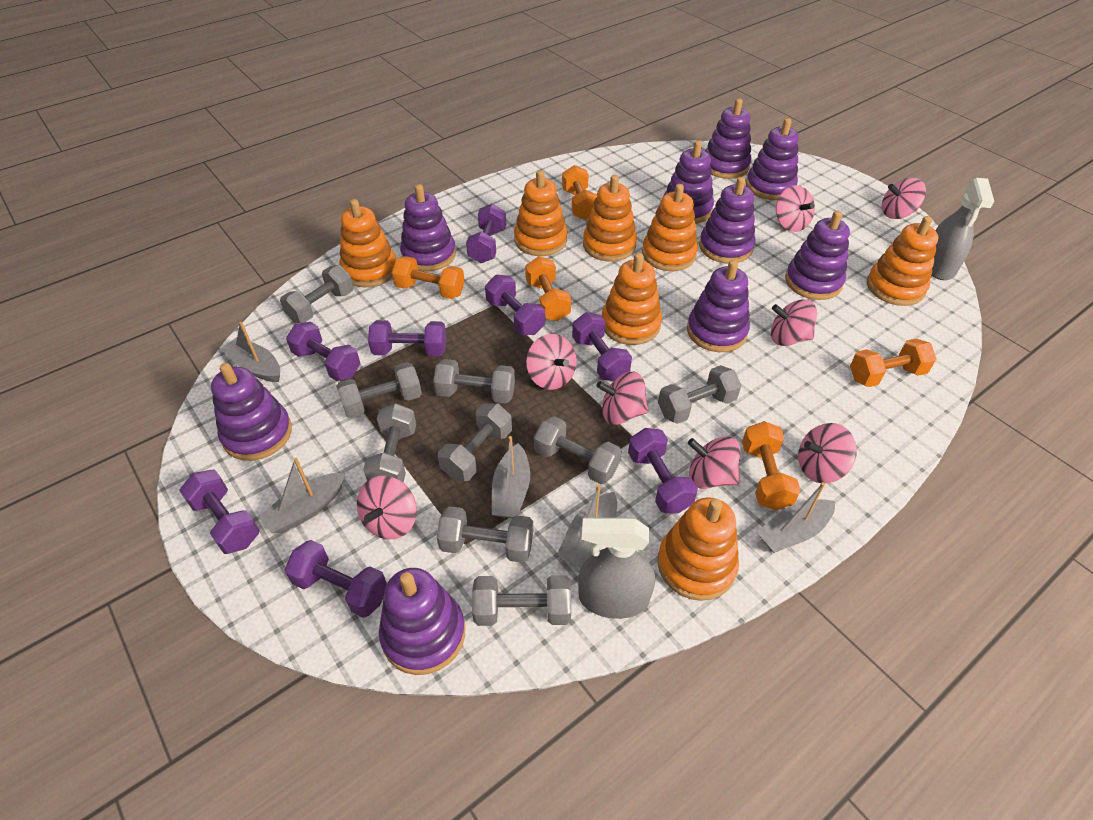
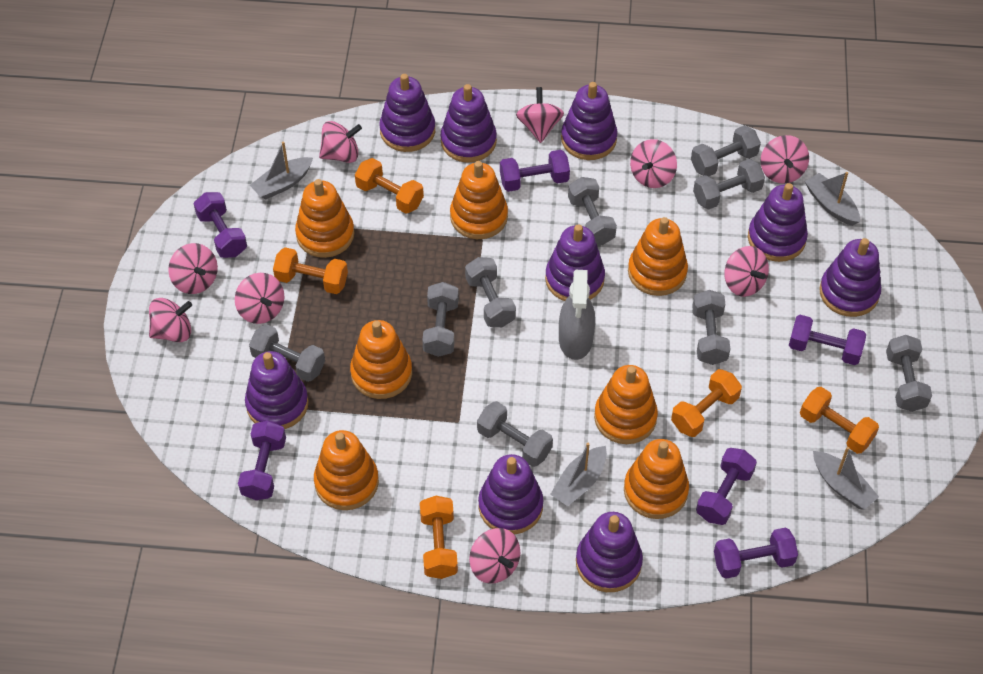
grey boat: [221,322,280,382] [258,458,345,533] [492,436,530,518] [557,484,617,567] [757,482,835,553] = 5 -> [250,141,313,200] [550,442,607,506] [805,172,860,226] [813,447,879,510] = 4
grey spray bottle: [578,518,655,619] [932,178,994,280] = 2 -> [559,270,595,360] = 1
pink spinning top: [357,476,417,539] [526,334,577,390] [596,372,648,425] [688,436,740,489] [771,299,817,346] [776,185,815,232] [798,423,857,483] [882,178,926,219] = 8 -> [149,298,192,342] [168,243,218,294] [235,273,284,324] [319,121,362,163] [469,528,520,584] [516,87,564,143] [630,139,677,188] [724,246,769,297] [760,135,809,184] = 9
purple dumbbell: [179,470,260,554] [285,540,387,618] [286,322,360,381] [368,320,446,356] [466,204,506,263] [485,275,545,335] [572,312,632,381] [628,428,698,513] = 8 -> [194,192,247,258] [238,420,286,500] [500,150,570,192] [696,448,757,525] [714,528,798,579] [789,315,866,365] = 6

